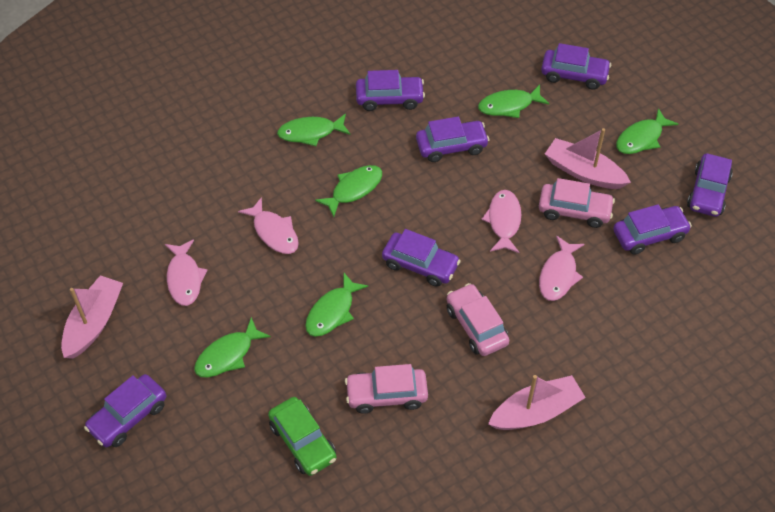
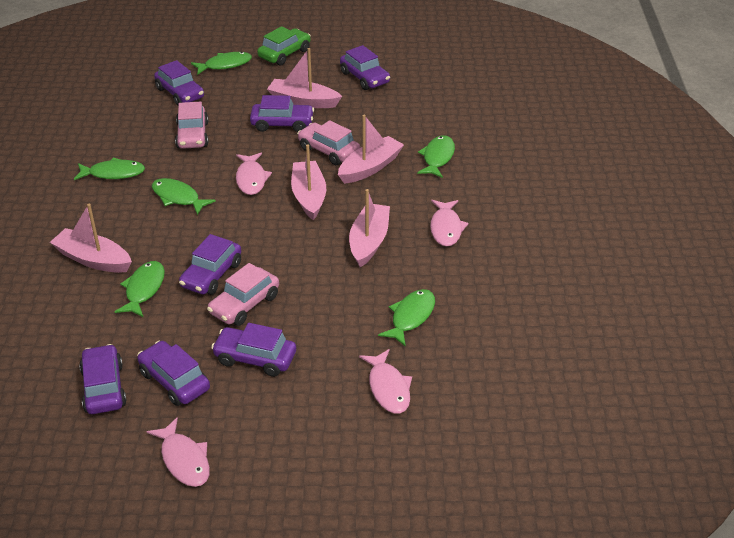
pink boat: [61,275,123,359] [488,375,586,430] [545,128,631,189] = 3 -> [50,204,132,273] [267,48,342,108] [291,144,326,220] [338,115,404,184] [349,189,390,267] = 5

